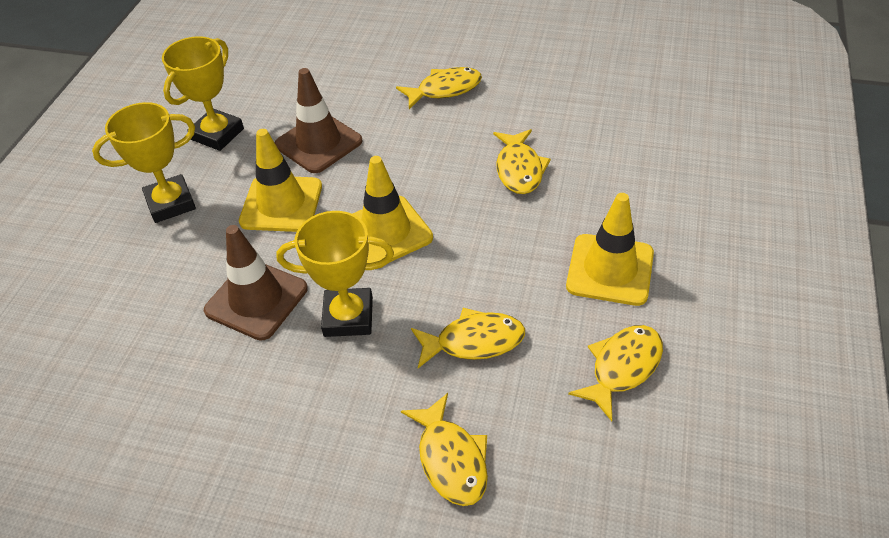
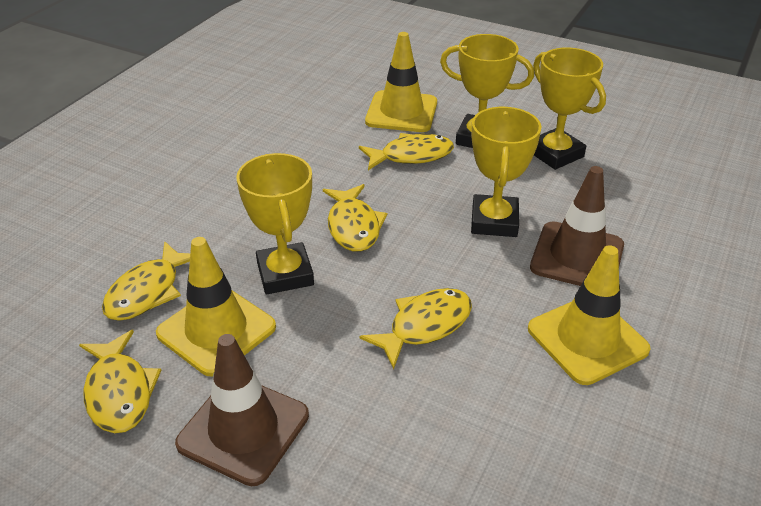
yellow trophy: [92,102,196,223] [162,36,244,151] [276,211,394,337] = 3 -> [236,153,314,295] [440,34,534,148] [471,107,541,237] [533,47,606,170] = 4

